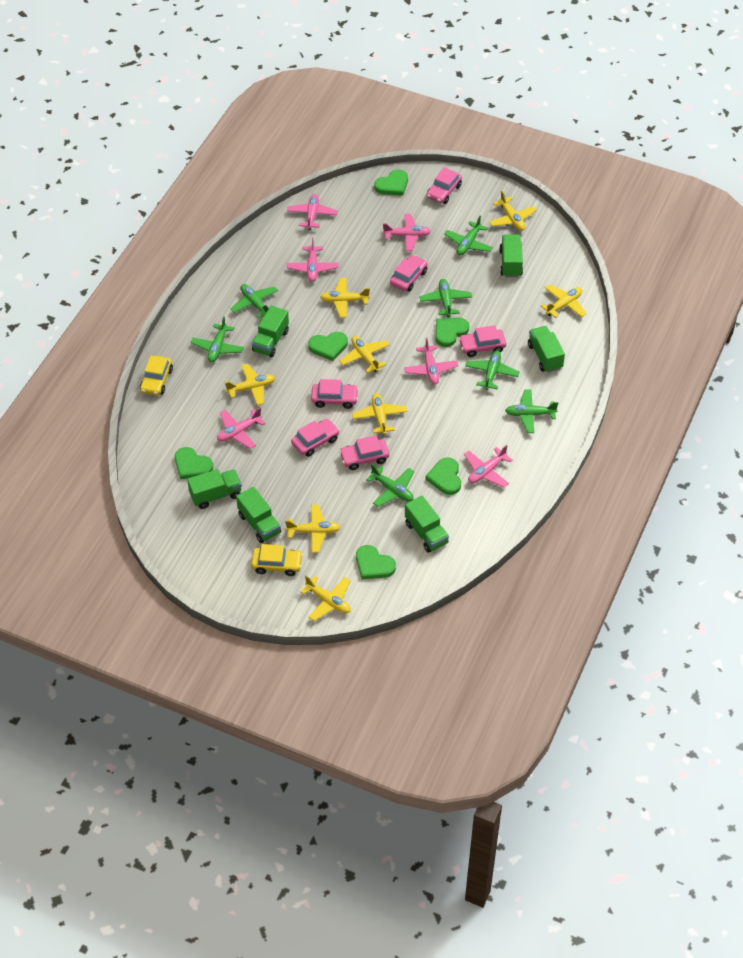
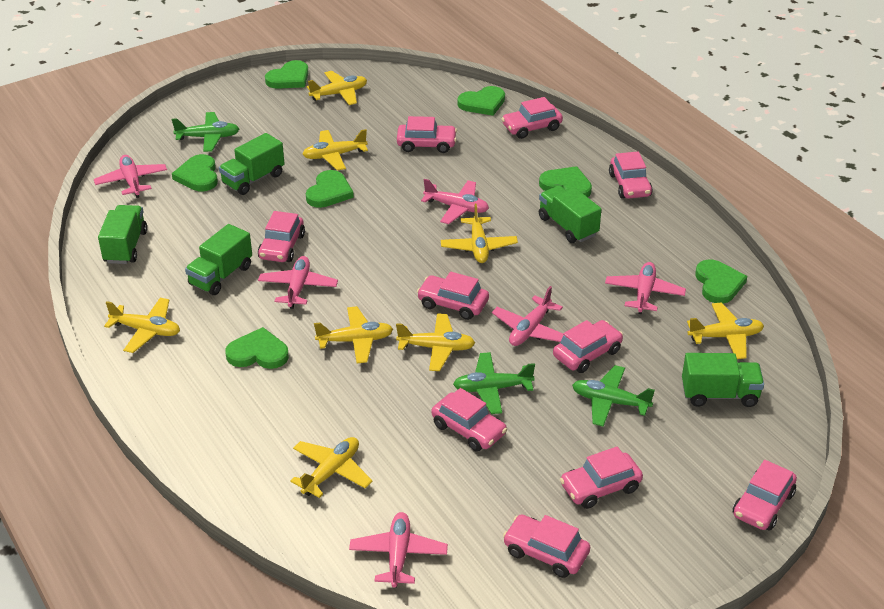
green heart: [175,447,213,479] [308,332,348,361] [356,545,396,579] [374,170,408,196] [425,457,461,495] [435,317,469,347] = 6 -> [172,154,218,191] [225,327,289,369] [265,60,309,89] [306,170,354,208] [457,86,505,116] [539,166,592,197] [695,259,747,304] = 7
green plane: [191,316,244,362] [230,284,278,319] [366,464,414,507] [419,279,472,317] [444,216,493,256] [465,350,520,390] [505,389,558,433] = 7 -> [172,112,239,152] [453,352,535,414] [572,365,655,427] = 3
green truck: [187,469,242,509] [236,487,281,543] [252,306,289,357] [405,496,449,553] [499,234,523,277] [528,326,565,373] = 6 -> [98,205,147,264] [185,224,252,295] [219,133,285,195] [539,186,602,243] [682,353,764,407] = 5
pink car: [291,419,339,457] [311,379,359,409] [339,435,389,470] [390,255,428,292] [426,167,462,204] [459,325,506,357] = 6 -> [258,211,305,262] [397,116,457,153] [417,272,489,320] [432,388,507,452] [502,97,563,139] [503,514,590,578] [553,320,623,373] [560,447,643,509] [609,151,653,199] [733,460,797,530] = 10
yellow car: [140,356,173,396] [251,544,303,576] = 2 -> none = 0

